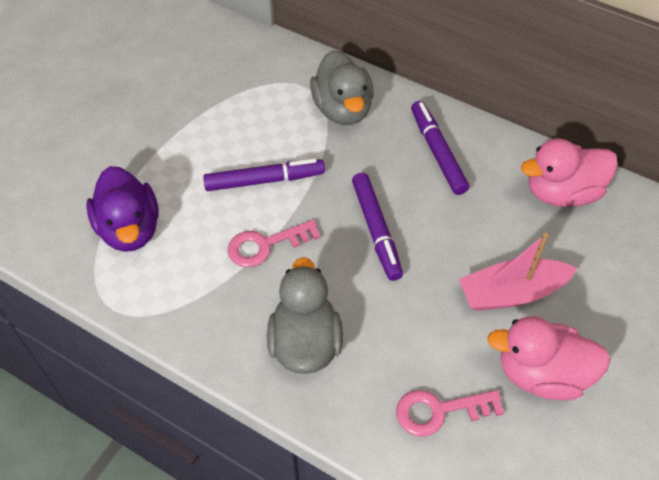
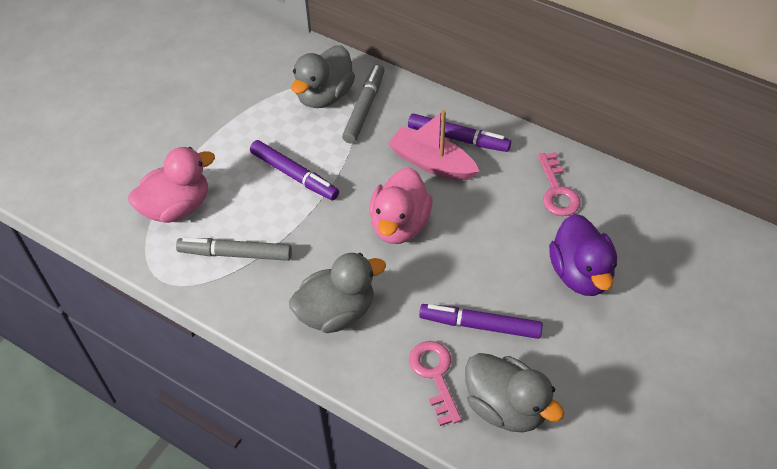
grey duck: [267,257,343,374] [310,50,374,125] = 2 -> [289,253,386,333] [291,45,355,108] [465,353,564,432] = 3
grey marker: none = 0 -> [176,238,292,261] [342,64,385,144] = 2

